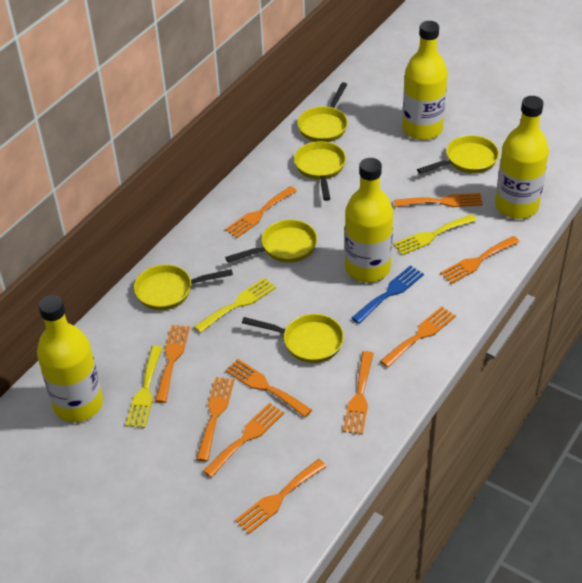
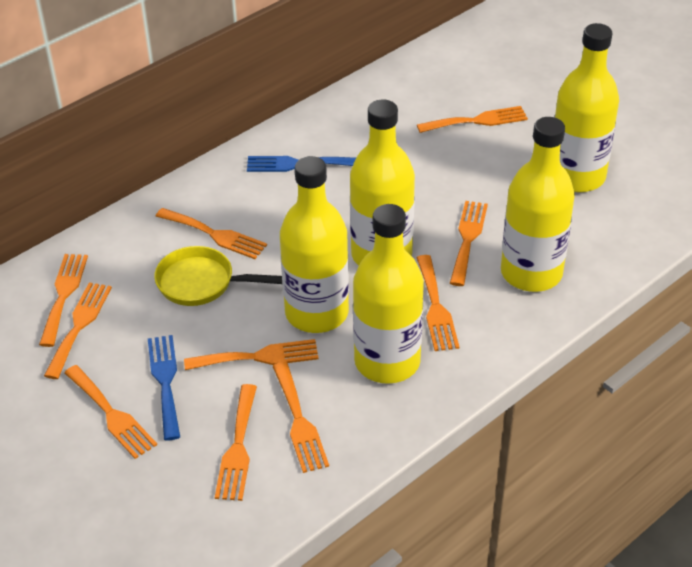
blue fork: [352,265,424,324] = 1 -> [148,335,180,440] [247,156,356,172] = 2
yellow bottle: [37,295,103,422] [345,158,393,283] [402,21,448,140] [495,96,549,219] = 4 -> [280,156,349,333] [350,100,415,265] [353,204,424,384] [501,117,575,292] [555,23,619,193] = 5
yellow fork: [126,346,163,428] [194,278,276,333] [393,214,477,255] = 3 -> none = 0
yellow pan: [134,264,233,310] [225,219,317,263] [242,314,344,363] [294,141,346,201] [297,82,348,142] [417,135,499,174] = 6 -> [154,246,282,306] = 1

